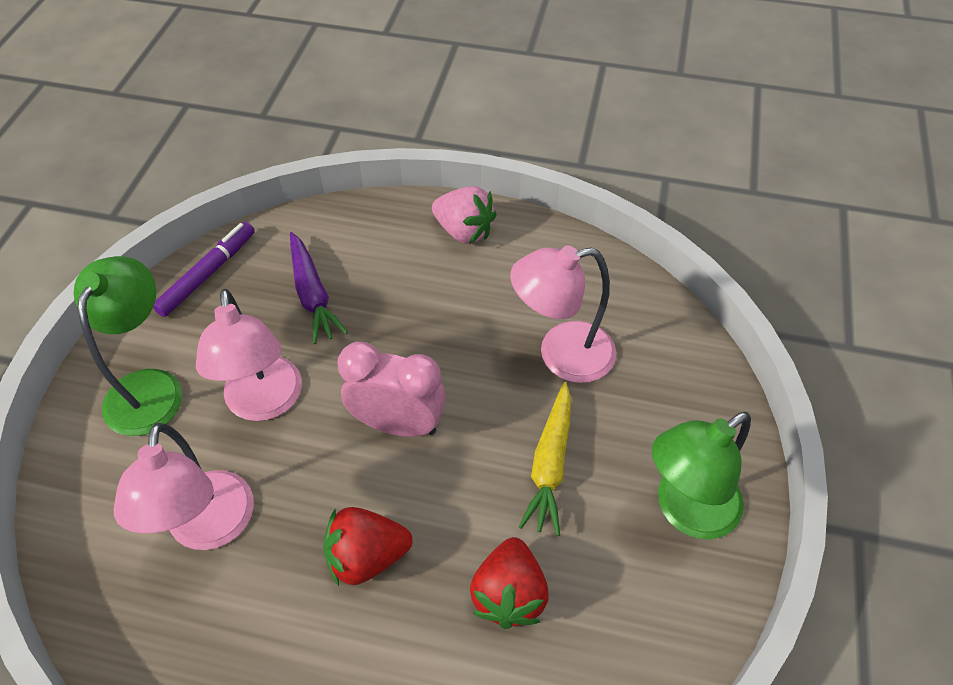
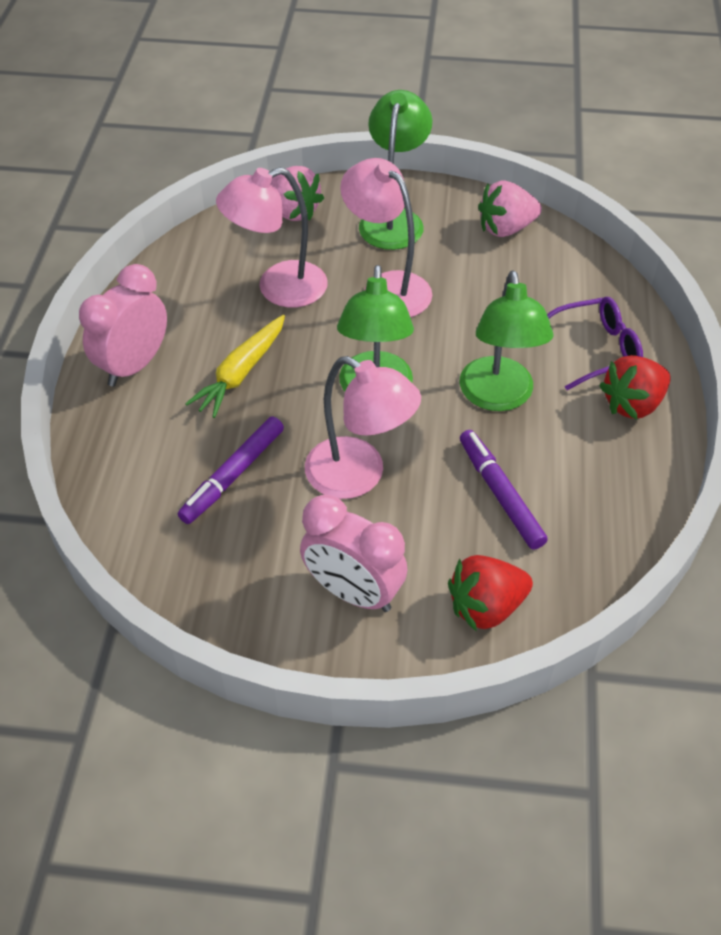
green lamp: [74,256,182,436] [652,412,751,539] = 2 -> [337,265,414,392] [359,90,432,250] [460,270,554,411] = 3
pink clock: [337,342,446,437] = 1 -> [79,264,167,387] [300,494,407,612] = 2
pink strawberry: [432,186,496,244] = 1 -> [271,166,324,221] [478,180,542,237] = 2
purple carrot: [290,232,348,344] = 1 -> none = 0
purple glasses: none = 0 -> [547,297,643,390] = 1
purple marker: [153,222,255,317] = 1 -> [178,416,284,524] [460,430,548,550] = 2

